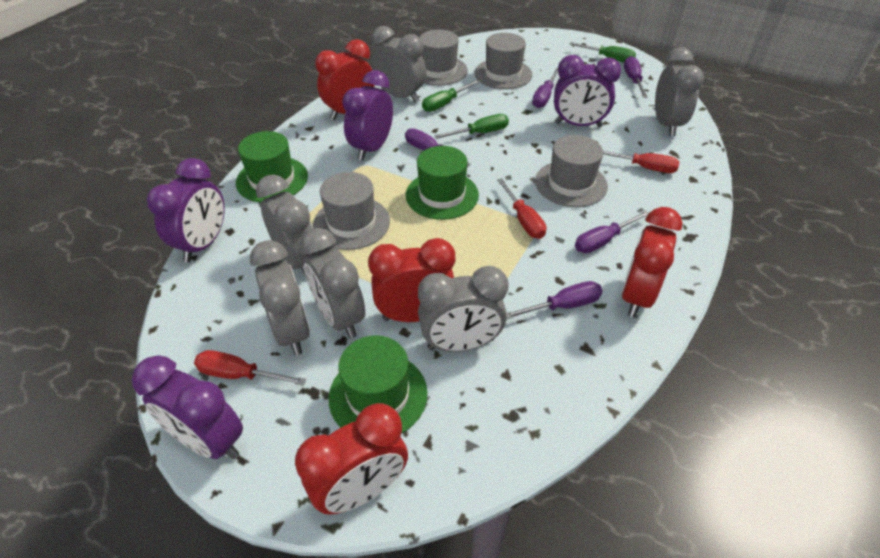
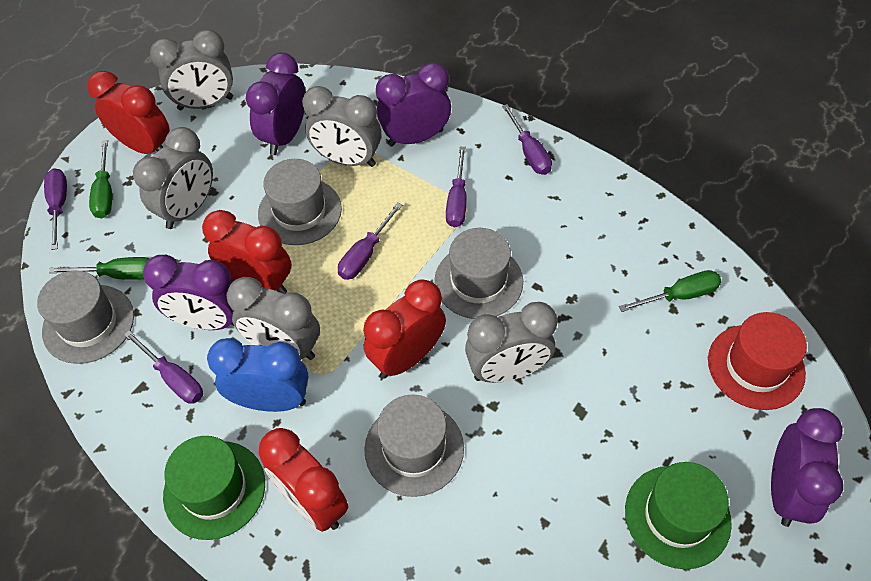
blue clock: none = 0 -> [207,338,308,412] = 1
green hat: [236,131,308,202] [329,335,428,434] [406,146,479,220] = 3 -> [163,436,265,540] [625,462,732,569] = 2
grey clock: [250,240,310,355] [256,175,313,274] [300,228,365,339] [371,26,426,103] [418,266,508,352] [655,47,704,136] = 6 -> [133,127,213,229] [150,29,233,110] [226,277,320,360] [302,86,381,167] [465,302,557,383] = 5
red hat: none = 0 -> [708,312,807,410] = 1
red screwdriver: [194,350,306,386] [497,178,546,239] [603,151,680,173] = 3 -> none = 0

